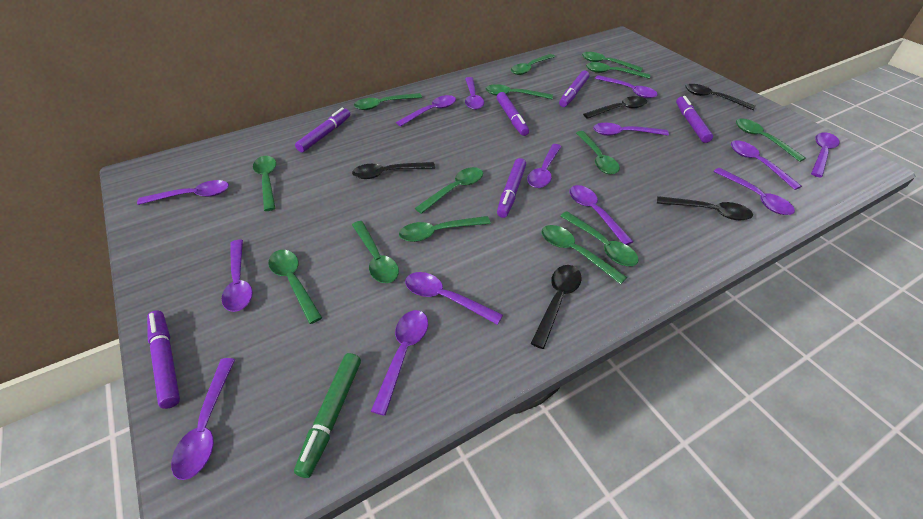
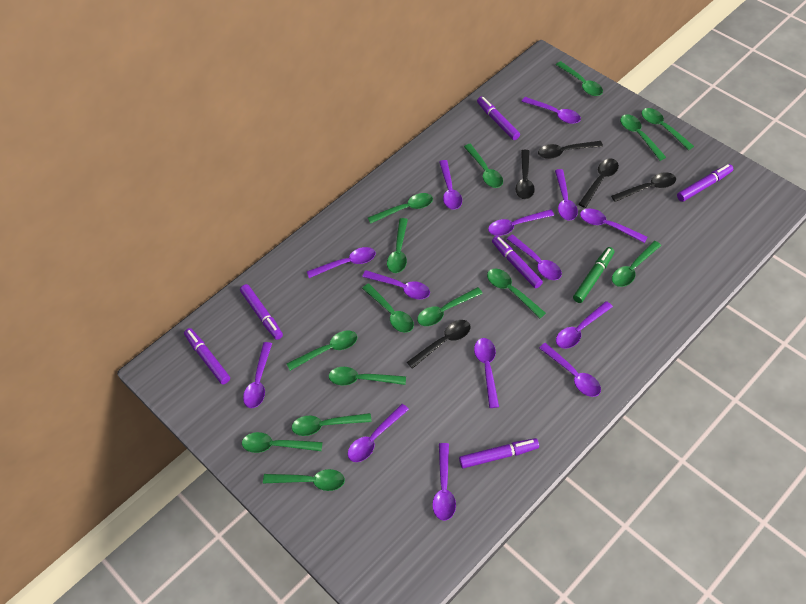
green spoon: [253,156,276,211] [268,250,322,324] [352,221,399,283] [354,93,422,110] [399,216,491,242] [415,167,483,214] [485,84,553,99] [511,54,555,75] [542,225,627,284] [560,211,639,266] [576,131,620,174] [582,52,643,72] [586,62,650,79] [736,119,806,162] = 14 -> [242,432,322,453] [263,469,345,491] [286,330,357,371] [292,413,372,436] [329,367,406,386] [362,283,414,333] [368,193,433,224] [387,218,408,273] [417,287,483,326] [464,144,503,188] [487,269,546,318] [556,61,603,96] [612,241,661,287] [620,114,666,161] [641,108,694,150] = 15

